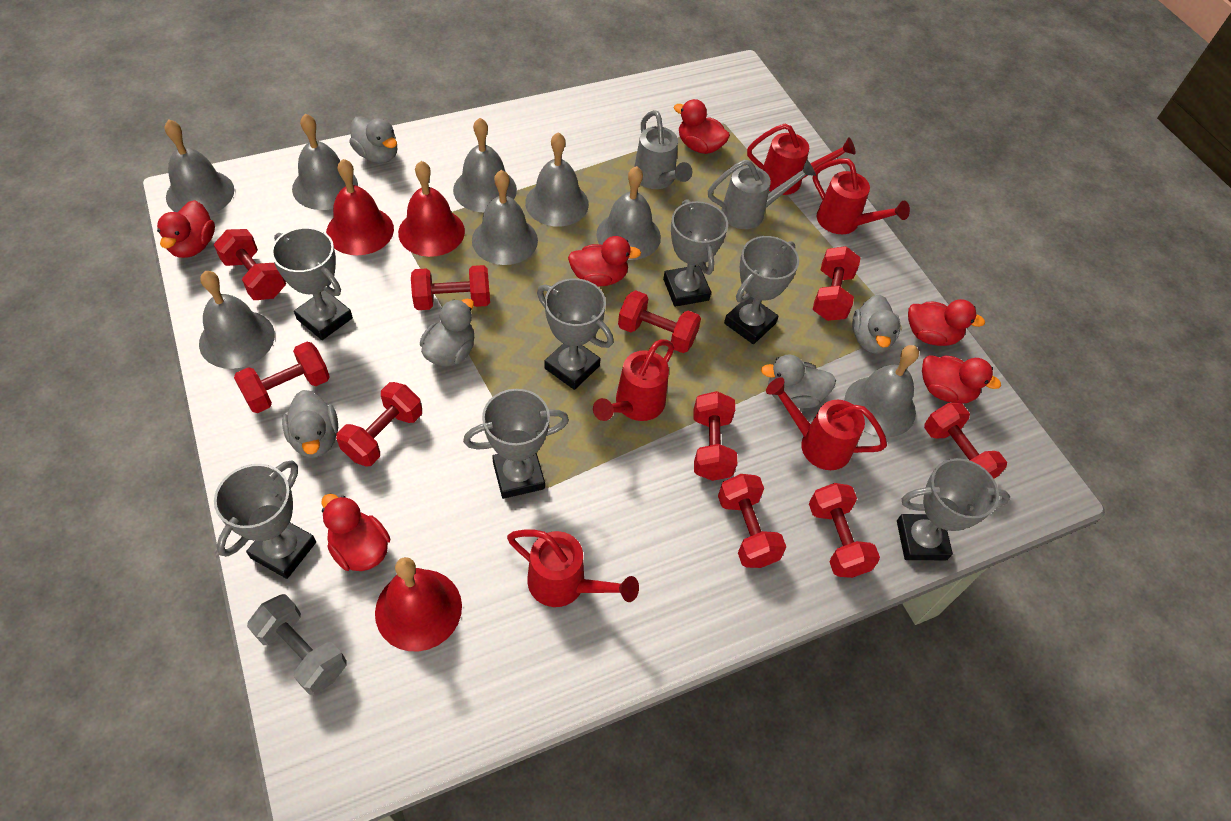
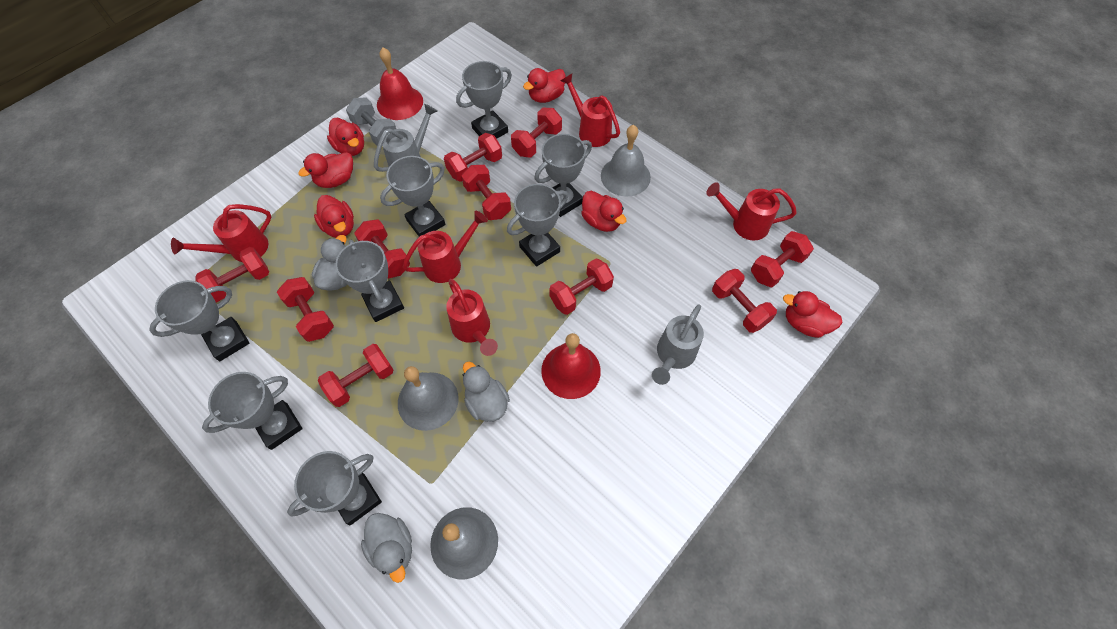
grey bell: [164,119,234,215] [199,271,275,369] [292,113,358,210] [453,118,517,213] [472,170,538,265] [525,132,589,227] [596,166,661,260] [844,345,919,437] = 8 -> [398,366,459,431] [430,507,498,579] [601,125,651,196] = 3
grey duck: [282,390,338,458] [349,116,397,163] [420,299,474,366] [761,355,836,408] [852,294,900,354] = 5 -> [312,235,347,290] [361,513,412,583] [463,362,510,422] = 3
grey trophy: [214,460,316,579] [271,227,353,340] [463,389,569,499] [537,278,613,390] [663,199,728,307] [724,236,799,344] [897,458,1010,560] = 7 -> [149,280,249,361] [202,372,303,450] [287,451,382,525] [335,240,404,322] [380,156,446,237] [456,61,512,139] [507,184,568,267] [534,134,592,217] = 8
red bell: [326,159,394,255] [375,557,462,651] [398,161,465,257] = 3 -> [377,48,423,120] [541,333,601,399] = 2

